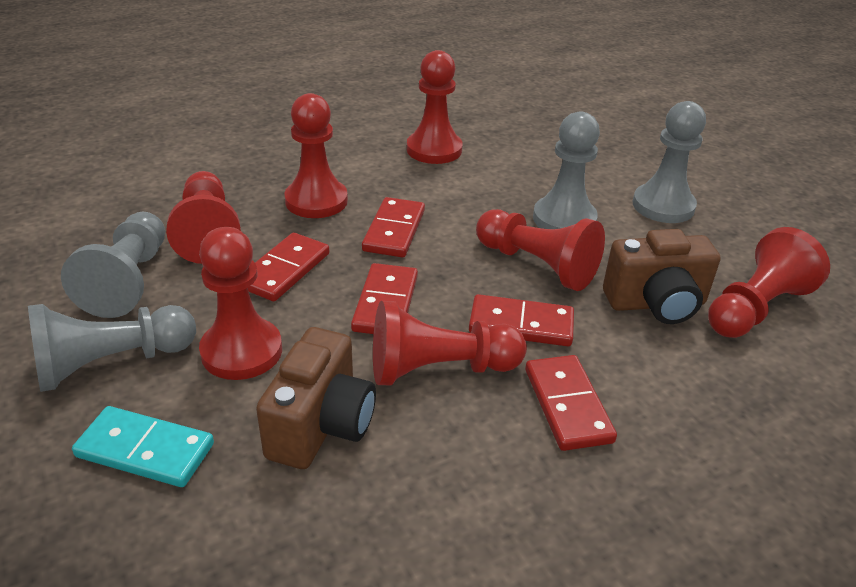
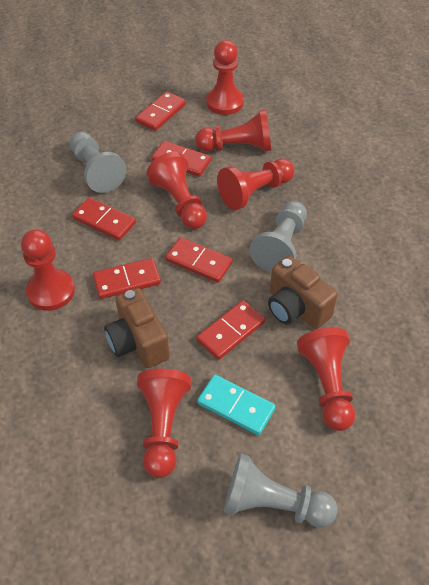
grey pawn: [28,304,196,392] [61,212,165,318] [533,112,600,229] [633,101,706,223] = 4 -> [70,131,126,193] [224,453,338,528] [249,201,307,273] = 3
red domino: [248,232,330,301] [351,263,418,334] [362,197,425,257] [469,294,574,346] [525,355,617,451] = 5 -> [72,197,136,240] [93,258,161,299] [135,91,186,131] [152,141,211,177] [165,237,233,283] [196,300,265,360] = 6

